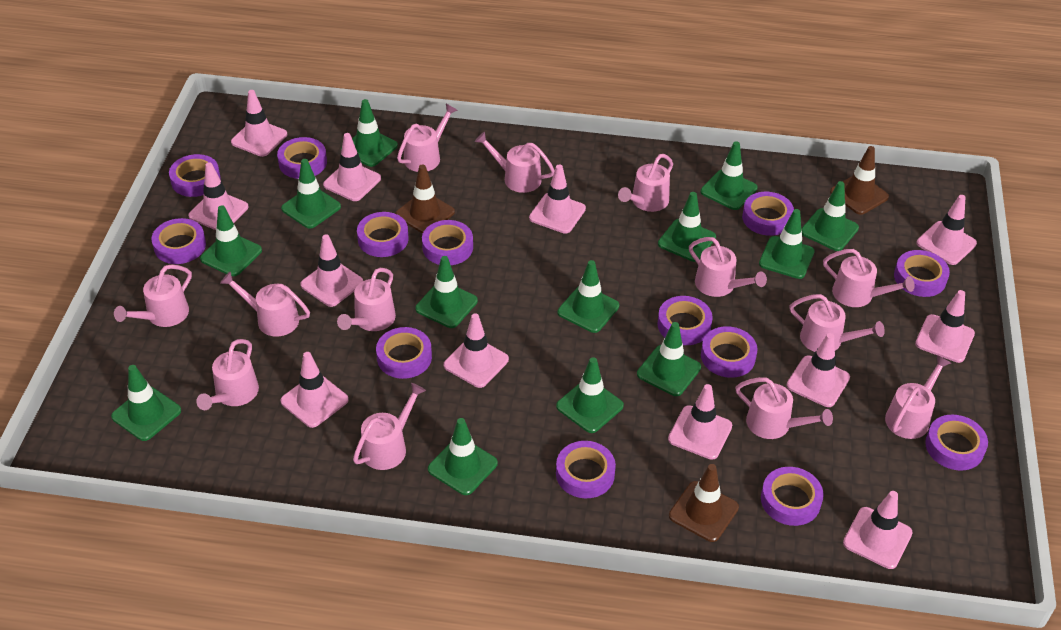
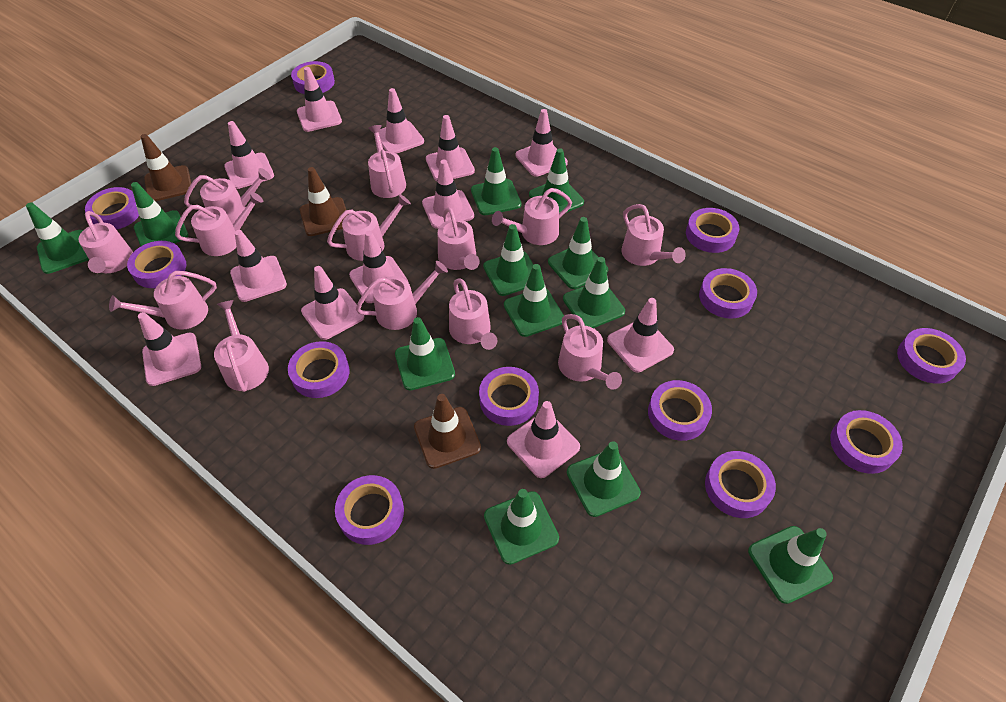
green traffic cone: [111,365,181,441] [200,205,262,276] [281,159,341,229] [341,99,398,167] [415,256,478,328] [428,418,498,495] [556,357,624,433] [558,260,619,333] [637,322,701,396] [658,192,716,262] [701,141,758,210] [759,209,815,279] [802,181,859,251] = 13 -> [26,202,89,274] [131,182,188,247] [395,317,455,390] [471,147,522,215] [483,224,533,296] [484,489,559,565] [504,264,564,337] [529,148,584,213] [548,217,608,289] [563,257,625,328] [567,441,641,517] [748,526,833,604] = 12
purple tape: [151,218,206,264] [169,154,221,197] [277,137,327,179] [357,212,409,257] [376,327,432,379] [422,220,473,265] [556,441,616,498] [657,296,713,345] [701,326,758,378] [742,192,794,236] [761,467,824,526] [894,250,950,297] [925,415,988,471] = 13 -> [85,187,139,230] [127,241,187,288] [288,341,349,398] [291,61,335,94] [335,475,404,545] [479,367,539,426] [648,380,712,441] [686,208,739,253] [699,268,757,318] [705,451,776,518] [830,410,903,474] [897,328,966,384] = 12

